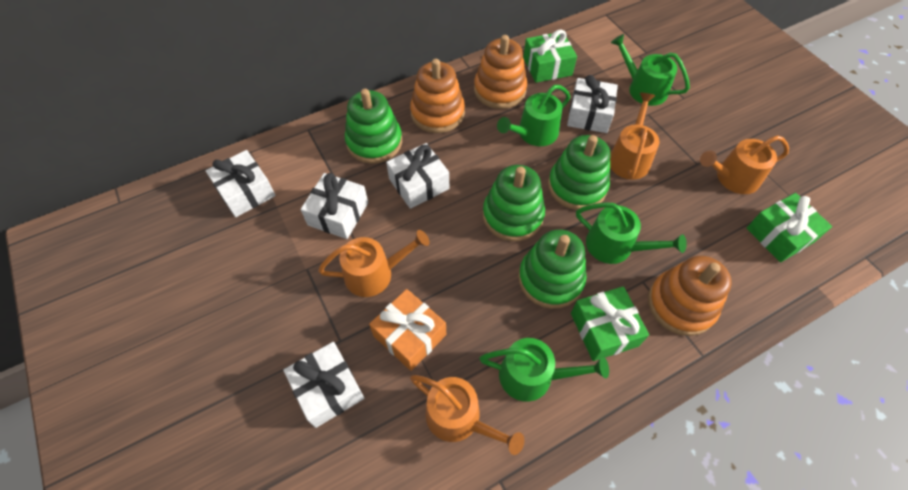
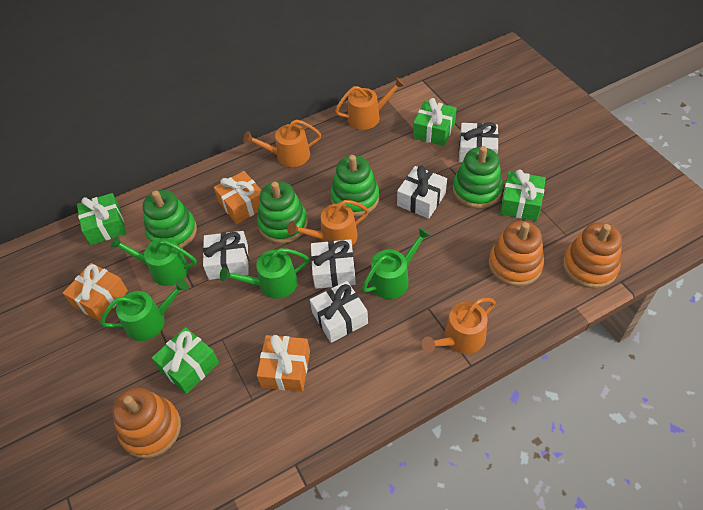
green gift: [523,30,577,83] [571,287,649,361] [747,193,832,262] = 3 -> [77,193,126,245] [152,327,219,394] [413,98,457,146] [500,169,546,221] = 4
orange gift: [369,289,446,371] = 1 -> [63,263,128,321] [214,171,261,224] [257,335,310,392] = 3

